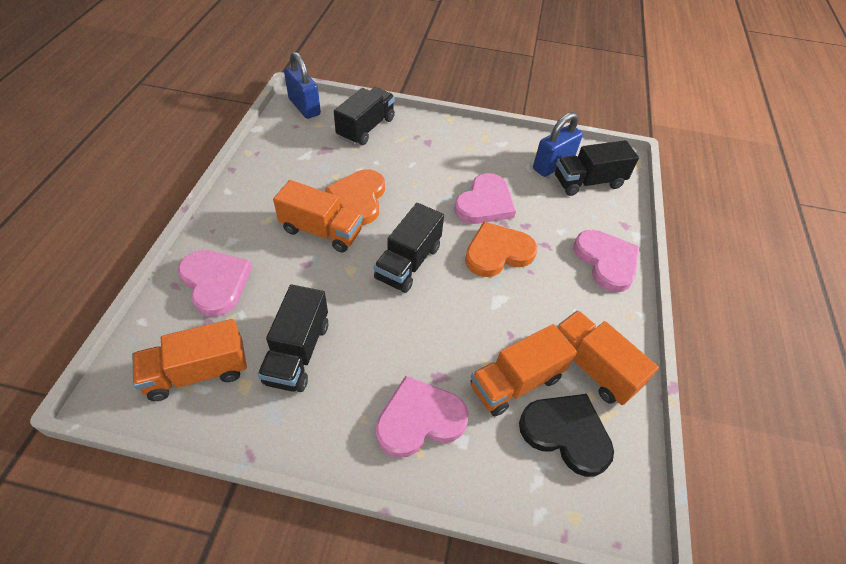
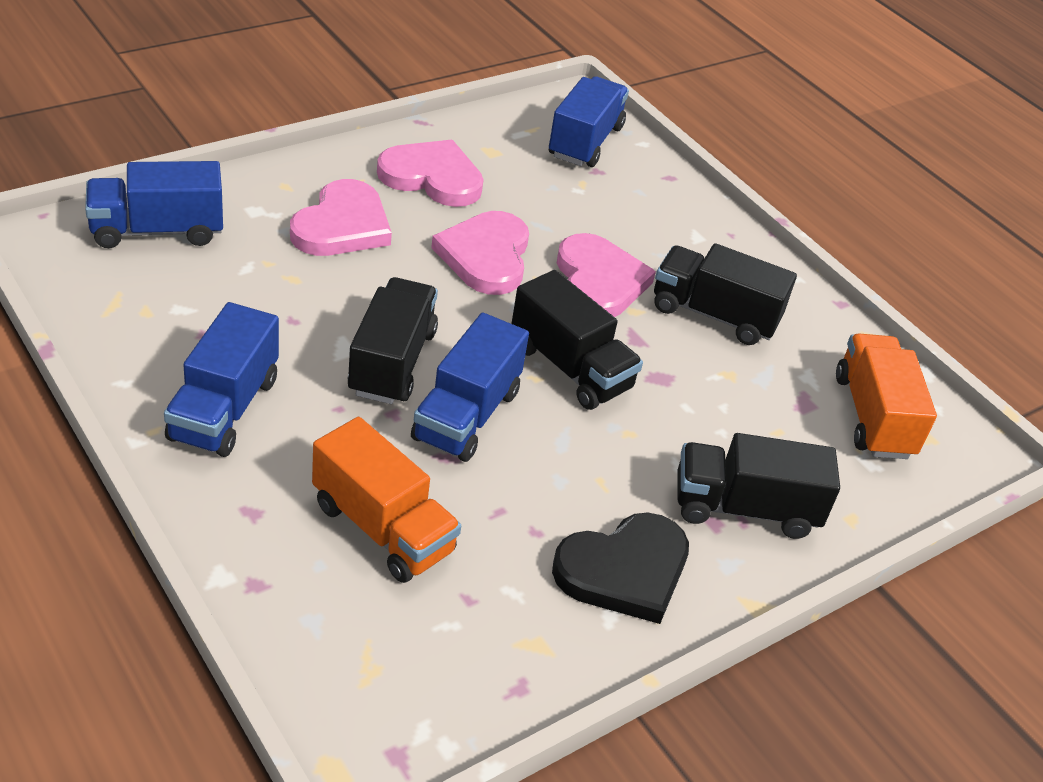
blue padlock: [284,52,321,119] [533,112,583,177] = 2 -> none = 0
blue truck: none = 0 -> [85,161,223,248] [164,302,279,457] [411,313,529,462] [549,76,629,167] = 4
orange heart: [325,169,385,225] [465,222,537,277] = 2 -> none = 0
orange truck: [132,319,247,401] [273,180,363,252] [470,324,577,416] [556,310,659,405] = 4 -> [312,417,461,583] [836,333,937,459] = 2

